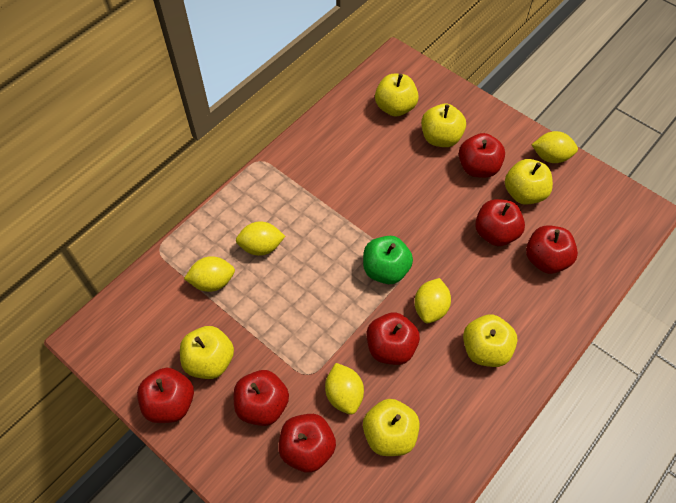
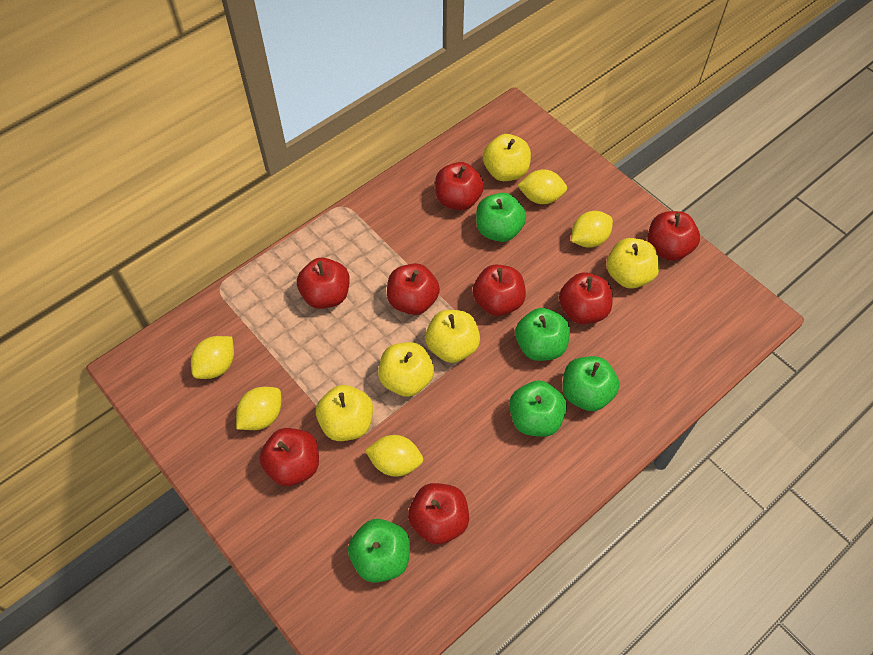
green apple: [363,236,413,284] = 1 -> [348,519,410,583] [476,193,526,242] [509,381,567,437] [515,308,570,361] [562,356,619,411] = 5
red apple: [137,368,194,423] [234,370,289,426] [278,414,336,473] [367,312,420,365] [459,133,505,178] [475,199,525,246] [526,225,578,274] = 7 -> [260,428,319,486] [297,258,350,309] [387,263,440,315] [408,483,469,545] [435,162,484,210] [473,265,526,316] [559,272,613,324] [647,211,700,261] = 8
yellow apple: [180,326,234,379] [363,399,420,456] [375,74,419,117] [421,104,466,147] [463,314,518,367] [505,159,553,205] = 6 -> [316,385,373,441] [378,342,434,397] [425,310,480,363] [483,134,531,181] [607,238,660,289] = 5

